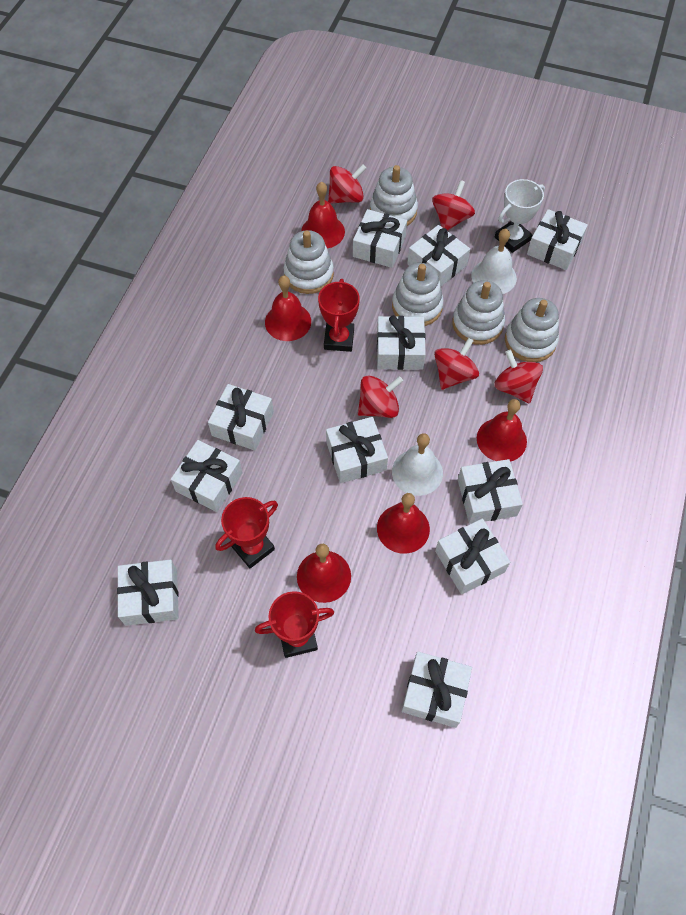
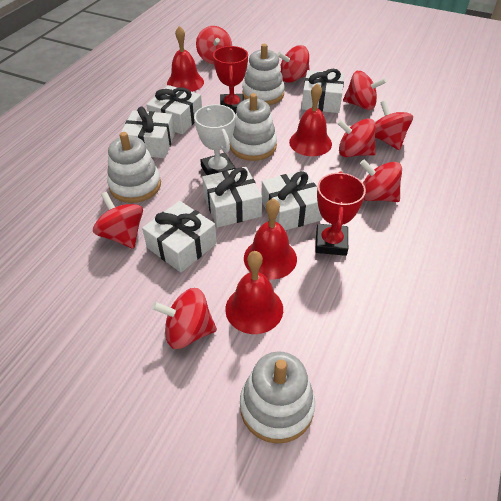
red bell: [265,276,311,341] [297,544,351,603] [301,182,345,249] [377,493,430,554] [477,399,527,461] = 5 -> [167,26,204,92] [225,251,283,334] [244,198,297,280] [289,83,332,156] = 4
red spinning top: [328,164,366,204] [358,375,403,418] [432,180,475,231] [434,338,479,390] [494,350,543,403] = 5 -> [93,192,143,249] [152,288,217,349] [196,26,232,64] [277,45,310,83] [337,119,376,157] [343,71,386,110] [360,159,402,202] [375,101,413,150] = 8
red trophy: [216,497,278,568] [255,591,334,658] [318,279,360,352] = 3 -> [213,46,248,114] [315,172,366,256] = 2
white bell: [392,433,443,496] [471,229,517,294] = 2 -> none = 0
white gift: [117,560,179,626] [171,440,243,512] [208,384,274,451] [326,417,388,483] [353,209,407,268] [377,315,426,370] [402,651,472,728] [407,225,470,286] [435,519,510,595] [458,459,523,524] [527,209,588,270] = 11 -> [121,107,175,158] [142,201,217,273] [146,85,202,134] [202,167,262,227] [261,170,322,230] [302,69,344,113] = 6
white stacking toy: [284,230,334,294] [370,165,418,226] [392,263,444,326] [452,280,505,345] [505,298,559,362] = 5 -> [107,132,161,203] [230,93,277,161] [240,352,315,444] [242,44,285,105] = 4

